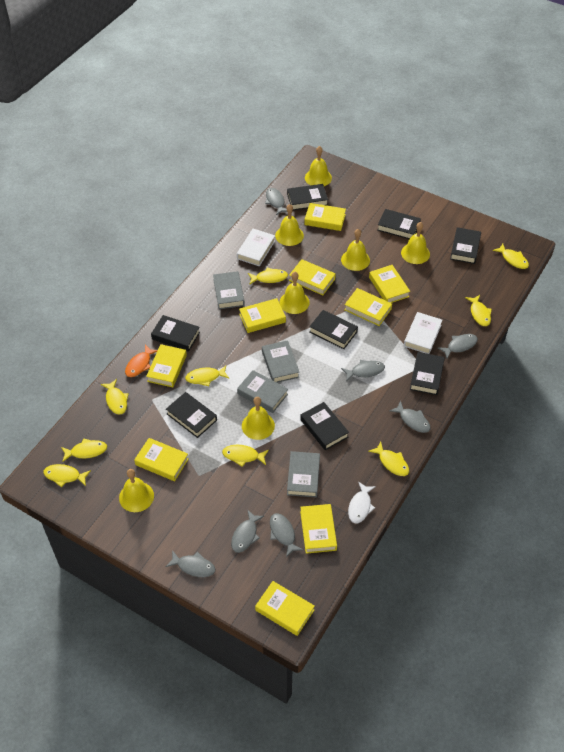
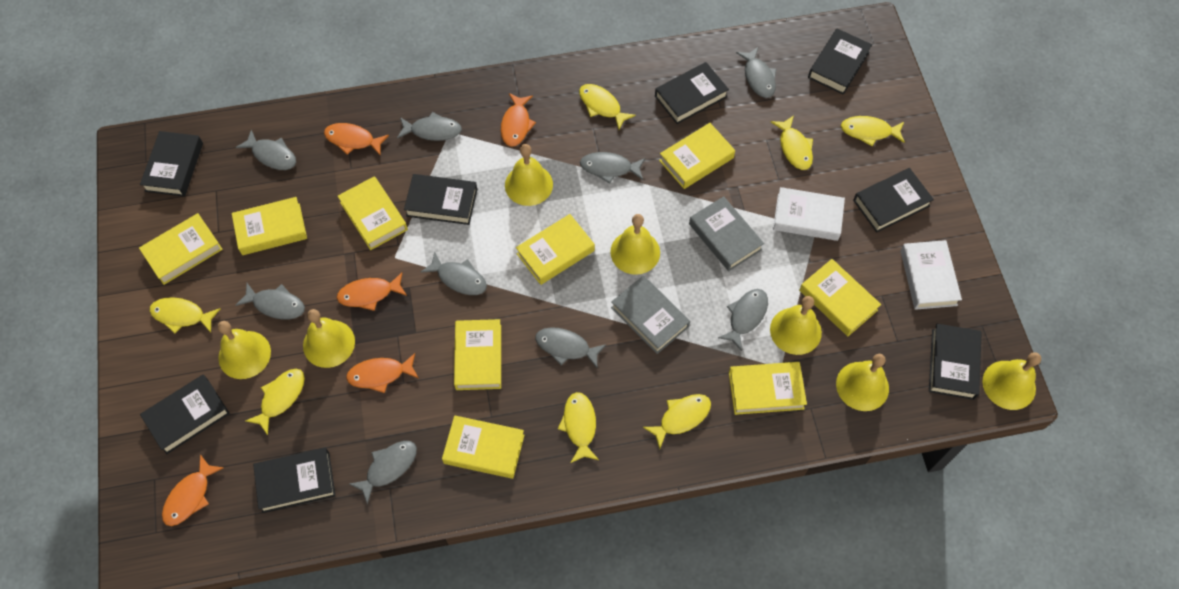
grey book: [213,271,245,309] [237,370,288,413] [262,340,299,383] [287,451,320,498] = 4 -> [611,276,690,354] [689,196,764,271] = 2
grey fish: [166,550,215,577] [231,510,264,553] [265,188,287,215] [270,513,303,557] [341,360,385,382] [389,401,431,433] [438,334,478,359] = 7 -> [236,130,296,170] [236,283,305,320] [349,441,417,505] [397,112,462,141] [421,252,487,295] [535,327,606,368] [580,152,645,183] [718,289,768,351] [736,47,776,98] = 9
orange fish: [125,345,158,377] = 1 -> [162,454,224,526] [324,123,389,155] [337,273,407,311] [346,353,419,393] [501,93,536,147] = 5
white fish: [348,481,376,523] = 1 -> none = 0
yellow fish: [43,464,91,487] [61,438,107,462] [101,379,129,415] [185,366,229,386] [222,445,269,467] [248,267,288,285] [368,442,409,476] [465,295,492,326] [493,243,529,269] = 9 -> [149,297,220,333] [246,369,305,435] [558,392,599,463] [579,84,636,130] [643,394,711,449] [771,116,813,170] [841,116,905,146] = 7

